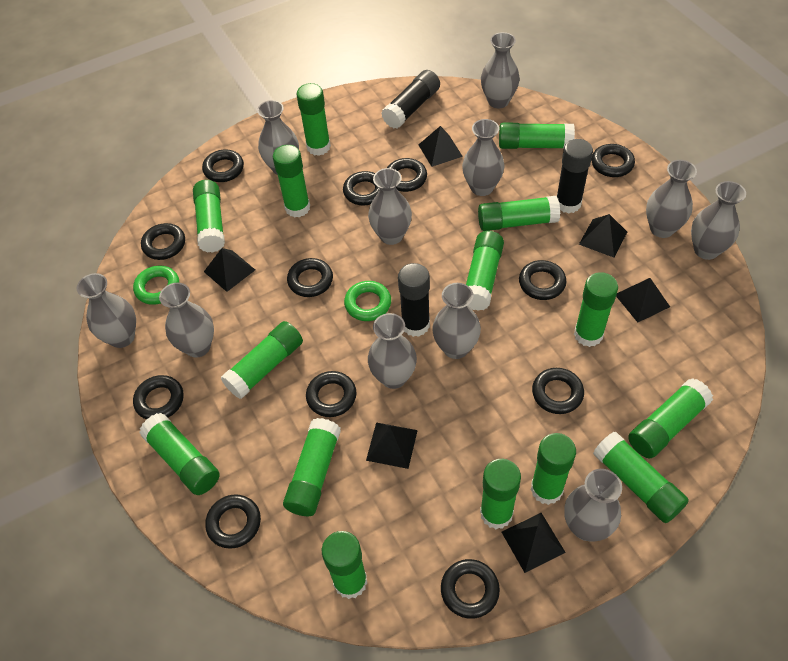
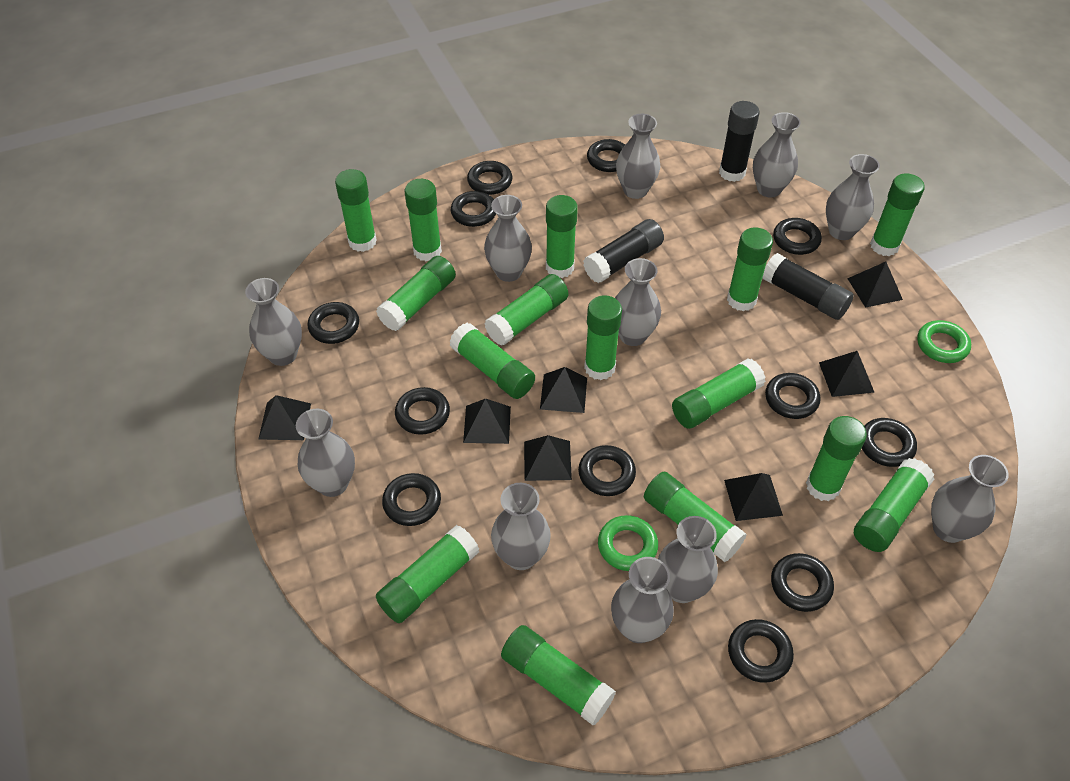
black pyramid: [204,248,255,292] [366,423,418,469] [418,126,463,167] [502,513,566,573] [579,214,627,258] [616,278,670,322] = 6 -> [259,395,311,440] [463,399,511,444] [524,435,572,481] [540,367,587,413] [724,473,783,521] [819,351,875,397] [847,262,903,308] = 7

